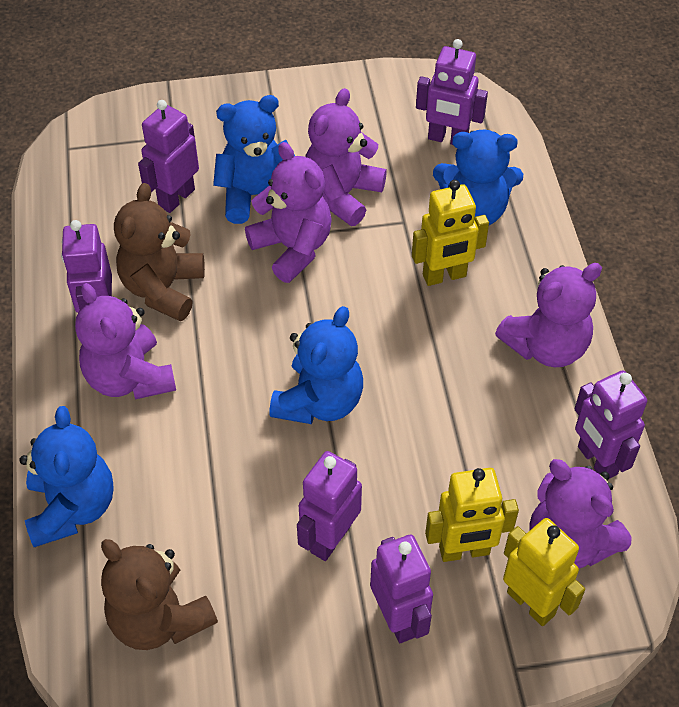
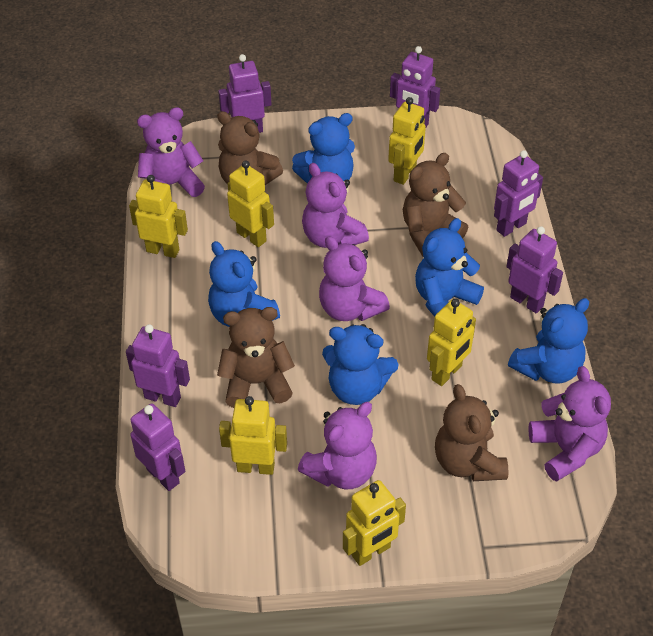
blue teddy bear: [19,406,114,547] [213,95,295,224] [269,306,363,424] [433,130,523,225] = 4 -> [208,241,280,327] [292,113,355,183] [322,324,399,405] [415,218,484,317] [508,298,589,383] = 5
brown teddy bear: [101,539,218,650] [114,183,205,321] = 2 -> [217,111,283,185] [217,307,295,408] [403,153,468,257] [435,384,508,481] = 4
yellow robot: [412,180,489,286] [425,468,519,562] [503,518,585,626] = 3 -> [129,175,188,258] [219,396,287,475] [227,161,274,247] [343,480,406,566] [388,97,426,185] [427,299,476,386] = 6

